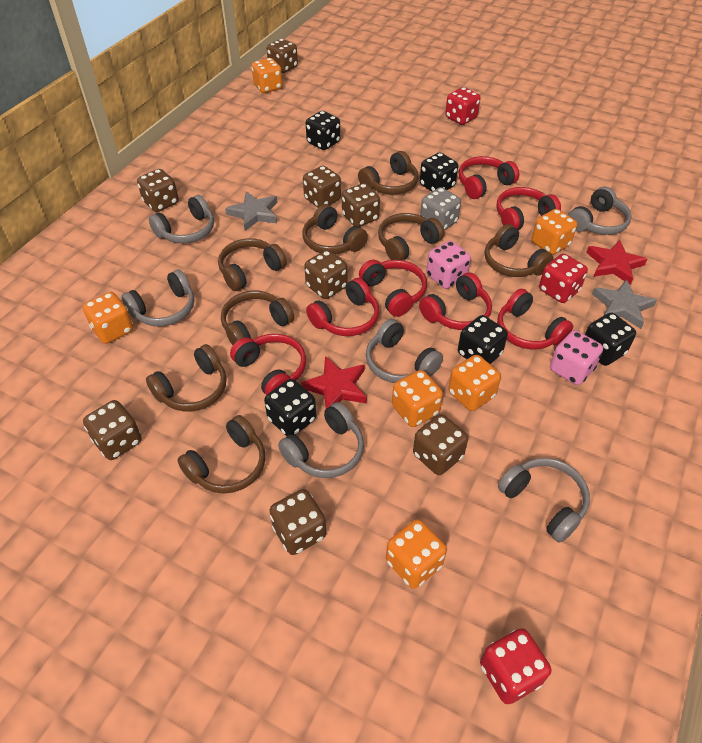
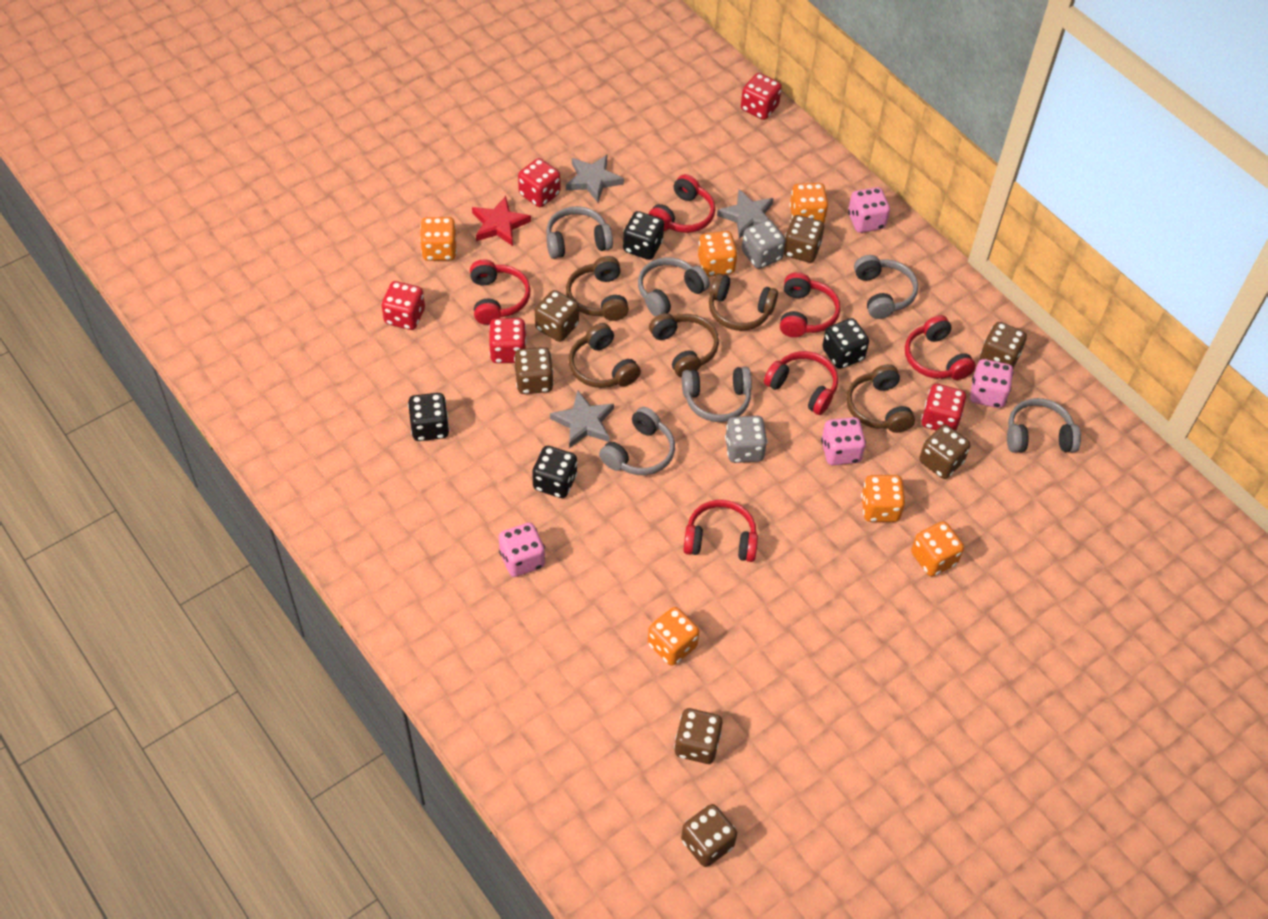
black dice: [264,379,316,436] [306,111,340,150] [420,152,458,192] [458,315,508,364] [585,313,636,366] = 5 -> [408,393,449,441] [532,446,577,498] [623,211,664,260] [822,318,869,369] = 4
brown dice: [83,400,142,460] [137,169,179,212] [267,39,298,73] [269,489,326,555] [303,166,341,207] [304,250,348,299] [342,183,380,227] [413,414,468,475] = 8 -> [514,347,554,394] [535,290,579,342] [674,708,722,764] [681,804,737,867] [784,215,824,263] [919,425,970,479] [980,322,1027,368] = 7
brown headphones: [146,344,227,412] [177,415,265,494] [218,238,287,291] [221,291,294,345] [302,204,368,254] [358,151,419,194] [378,213,444,260] [485,224,554,277] = 8 -> [566,256,629,321] [569,323,641,388] [649,313,719,378] [709,273,778,331] [846,364,915,433] = 5
grey dice: [420,187,461,230] = 1 -> [725,416,767,463] [742,220,786,269] = 2
grey star: [225,191,278,231] [592,279,657,329] = 2 -> [550,390,614,448] [566,155,624,202] [717,189,774,239] = 3
pink dice: [426,241,471,289] [550,330,603,385] = 2 -> [499,523,545,577] [821,417,866,465] [848,187,890,233] [970,359,1014,408] = 4
red dice: [445,87,480,125] [480,628,551,704] [539,254,588,303] = 3 -> [381,281,425,330] [489,318,527,363] [518,158,560,207] [741,73,782,120] [921,384,966,431] = 5
red headphones: [230,334,306,395] [306,278,379,336] [359,260,427,317] [419,272,492,330] [459,156,520,199] [496,187,561,230] [497,289,573,350] = 7 -> [470,259,531,325] [649,174,715,233] [683,500,758,562] [764,351,838,415] [780,272,841,337] [905,315,976,380] = 6
red star: [301,356,367,408] [586,240,647,285] = 2 -> [472,196,531,246] = 1

